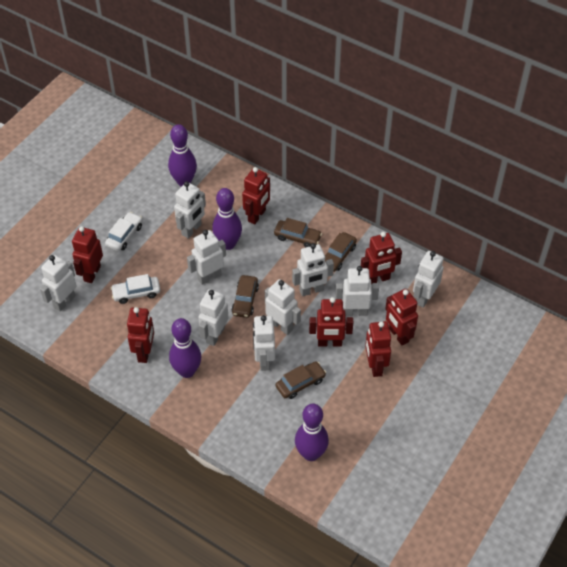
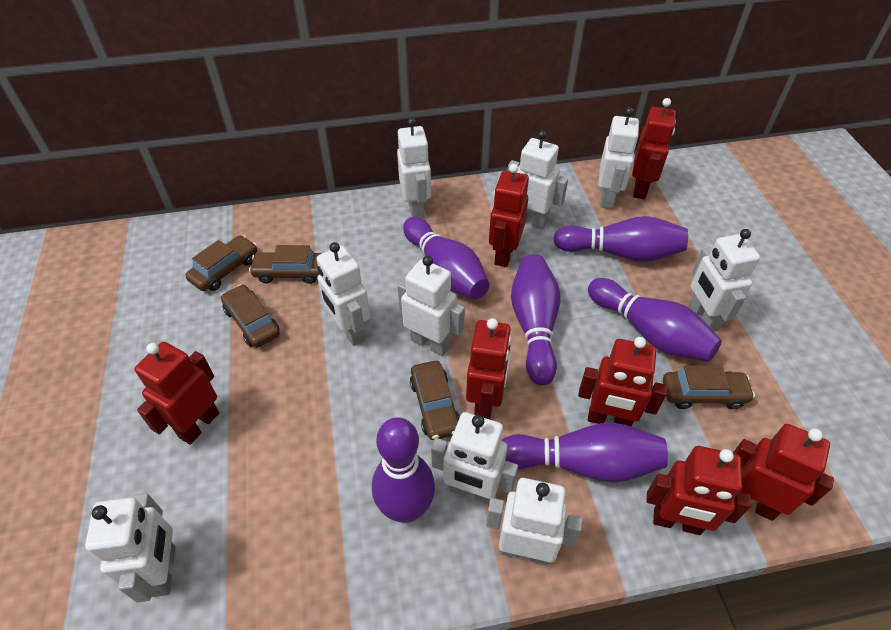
brown car: [231,275,259,318] [274,218,322,247] [276,361,326,399] [325,232,357,272] = 4 -> [185,235,257,291] [221,284,280,348] [249,245,322,284] [410,361,460,440] [663,365,755,409] = 5
purple bowling pin: [168,124,197,187] [169,318,201,378] [212,188,242,250] [295,403,329,461] = 4 -> [372,417,435,523] [403,217,490,299] [501,423,668,483] [511,254,560,385] [553,216,688,262] [588,278,722,362] = 6
white car: [105,212,142,251] [110,274,160,304] = 2 -> none = 0

